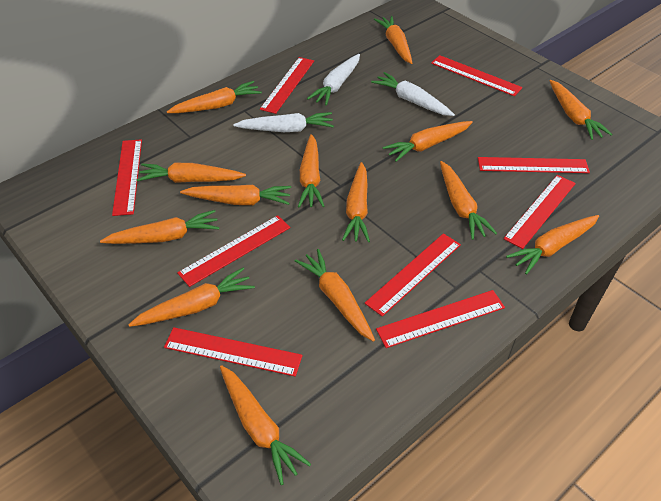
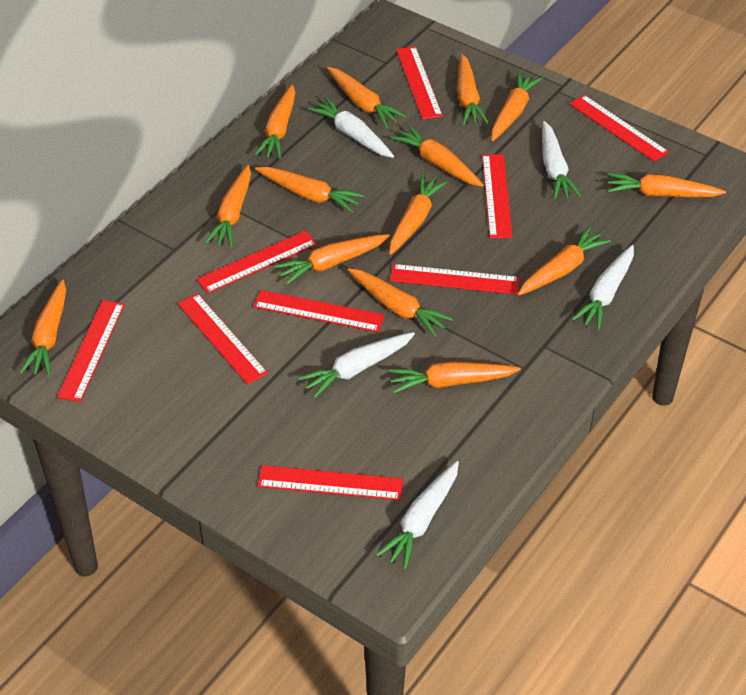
white carrot: [233,112,334,132] [307,54,360,106] [371,72,455,116] = 3 -> [298,332,415,398] [307,97,394,158] [376,461,459,570] [542,121,581,200] [572,245,634,330] = 5

